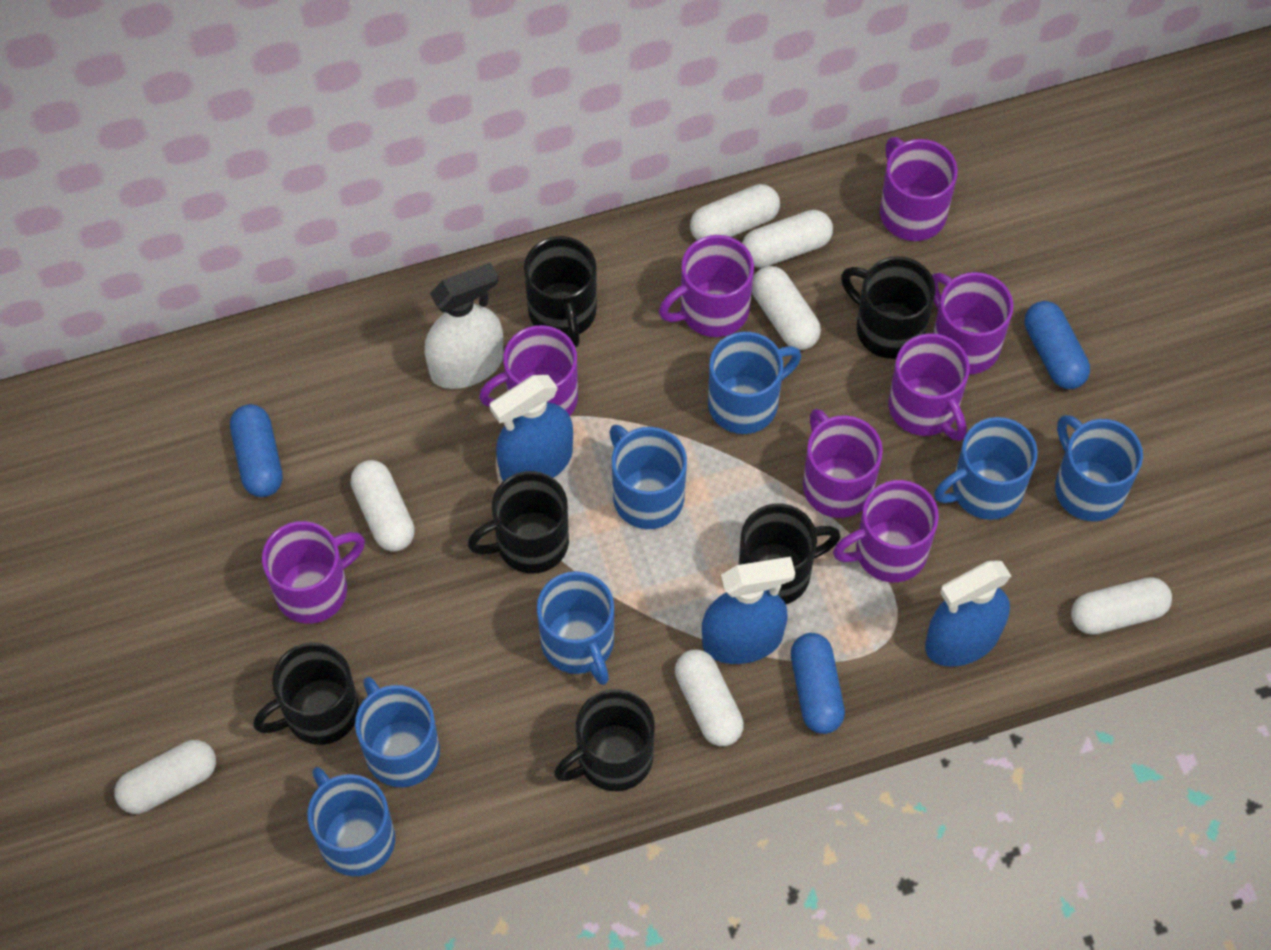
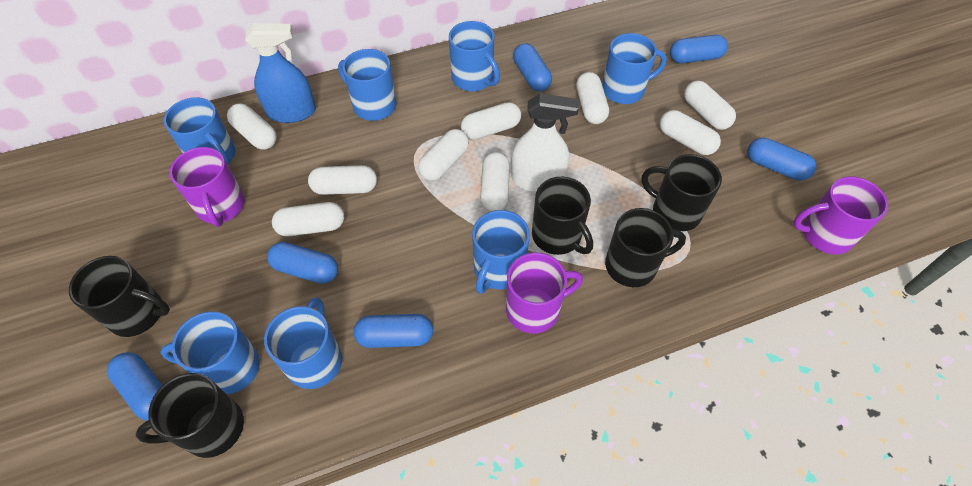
black mug: [253,642,359,745] [467,471,569,574] [524,236,597,347] [554,689,655,791] [739,503,840,604] [841,256,936,359] = 6 -> [69,256,170,337] [136,373,244,458] [532,177,593,255] [605,208,686,287] [641,154,722,231] = 5
blue capsule: [230,404,283,497] [791,633,845,734] [1025,301,1090,389] = 3 -> [107,352,163,421] [267,242,338,284] [354,314,433,348] [513,43,552,91] [670,35,728,63] [747,138,816,180] = 6
blue spray bottle: [490,375,573,481] [702,557,795,664] [925,561,1011,667] = 3 -> [245,23,316,123] = 1
purple mug: [262,521,365,624] [479,325,578,416] [659,235,754,337] [803,409,883,518] [833,480,939,582] [880,137,958,241] [889,333,970,441] [932,272,1014,374] = 8 -> [169,147,245,227] [506,253,583,334] [793,176,888,255] = 3
white capsule: [114,740,216,814] [350,460,415,552] [675,649,744,746] [690,184,780,240] [742,210,833,268] [752,266,821,350] [1071,577,1172,635] = 7 -> [227,104,277,150] [272,202,344,236] [308,165,377,195] [418,129,469,181] [461,102,521,140] [480,152,510,211] [576,72,609,124] [660,110,721,155] [684,81,736,130] = 9

